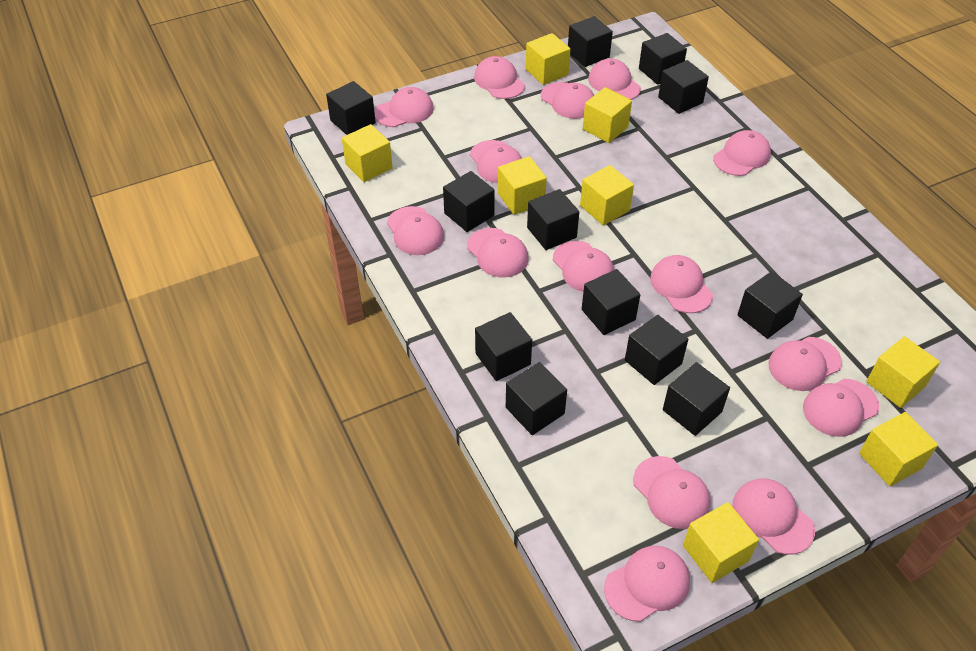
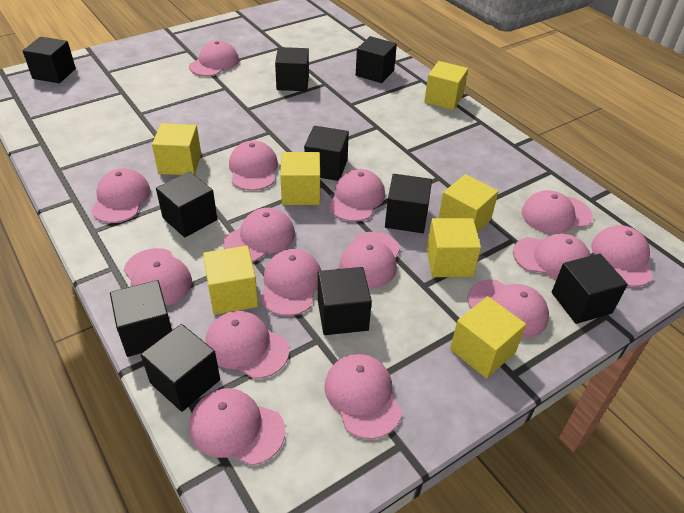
black cube: [326,81,376,135] [443,171,495,232] [475,312,532,381] [506,362,567,435] [527,189,579,250] [568,16,613,67] [582,269,640,335] [625,315,688,385] [639,33,687,85] [658,60,709,114] [663,362,730,436] [737,271,803,339] = 12 -> [23,37,76,83] [110,280,172,357] [141,324,220,412] [156,171,217,238] [275,47,309,91] [304,126,349,181] [318,267,372,335] [356,36,397,83] [385,174,432,233] [552,253,628,324] = 10
yellow cube: [342,124,393,182] [498,156,547,215] [526,33,570,85] [580,165,634,226] [583,87,632,143] [683,502,759,583] [859,412,938,487] [866,336,940,408] = 8 -> [152,123,201,175] [203,246,258,315] [280,152,320,205] [424,61,468,110] [427,218,481,277] [439,174,499,233] [450,296,526,378] = 7

